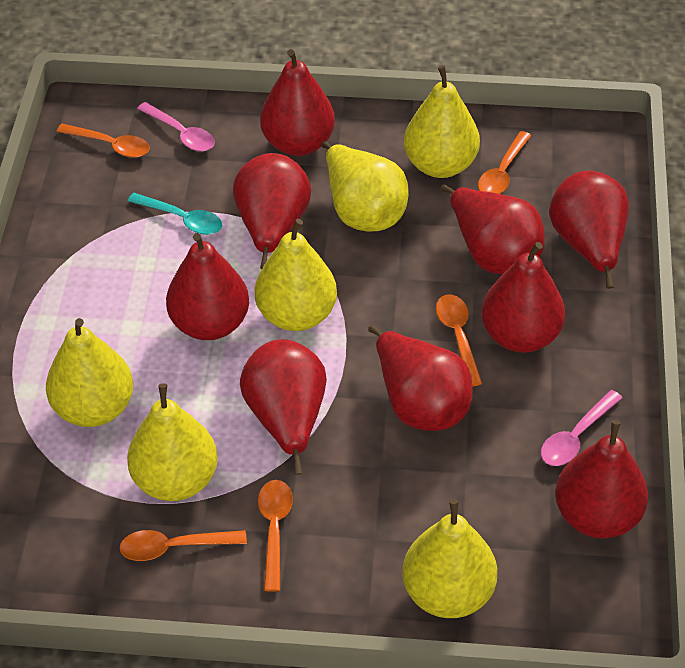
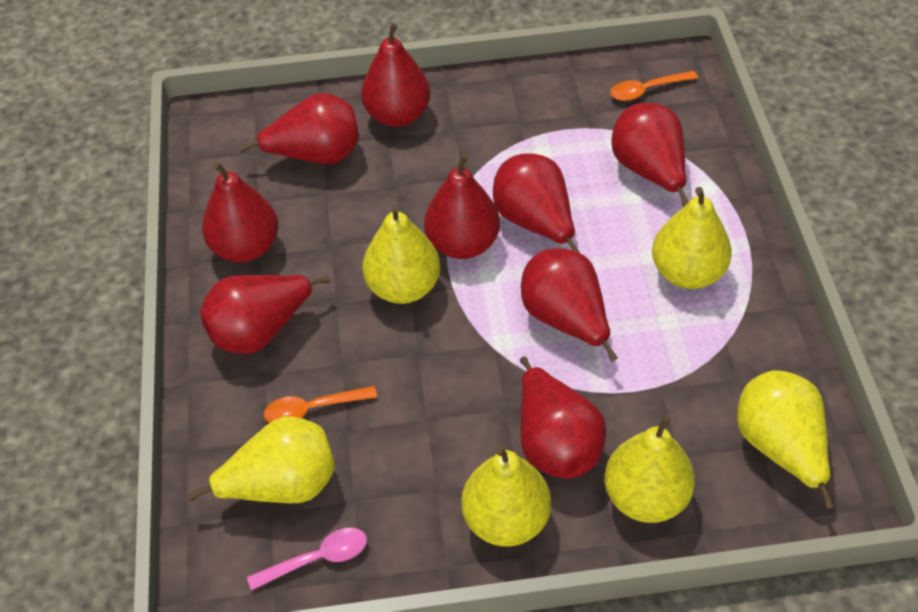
orange spoon: [57,124,150,158] [119,530,247,561] [258,480,293,592] [436,295,482,386] [478,131,531,194] = 5 -> [264,386,377,423] [610,71,698,101] = 2
pink spoon: [137,102,215,152] [541,390,622,466] = 2 -> [247,528,367,591] = 1
turquoise spoon: [128,193,222,235] = 1 -> none = 0

